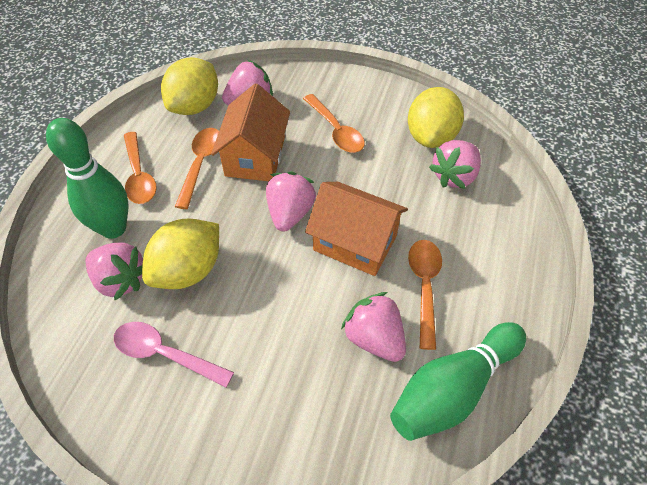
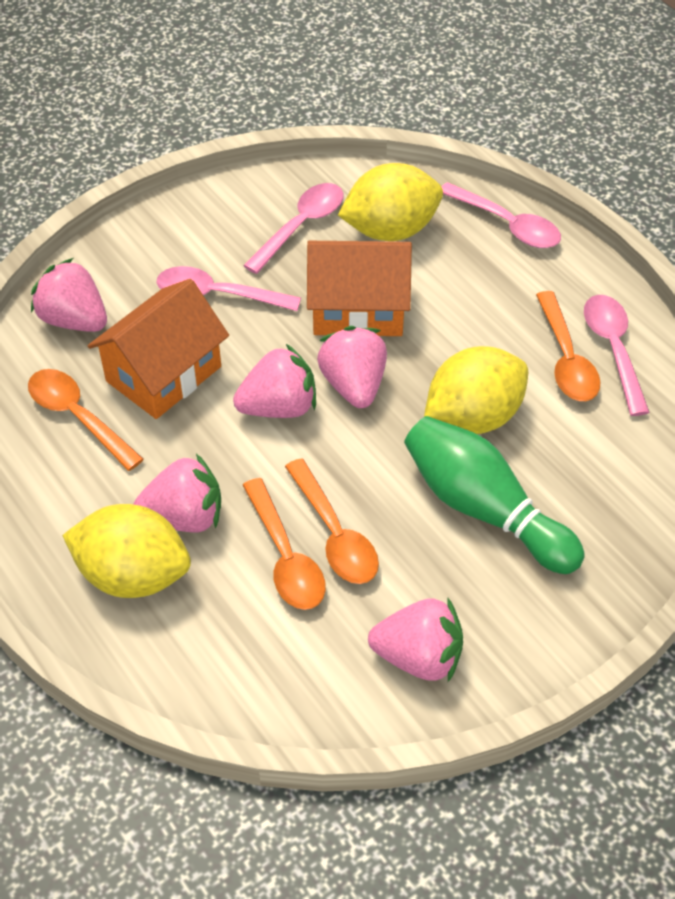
green bowling pin: [46,118,129,239] [390,322,526,441] = 2 -> [404,416,585,574] = 1
pink spoon: [114,322,234,387] = 1 -> [157,266,301,311] [243,183,344,274] [442,182,561,248] [584,295,650,416] = 4

